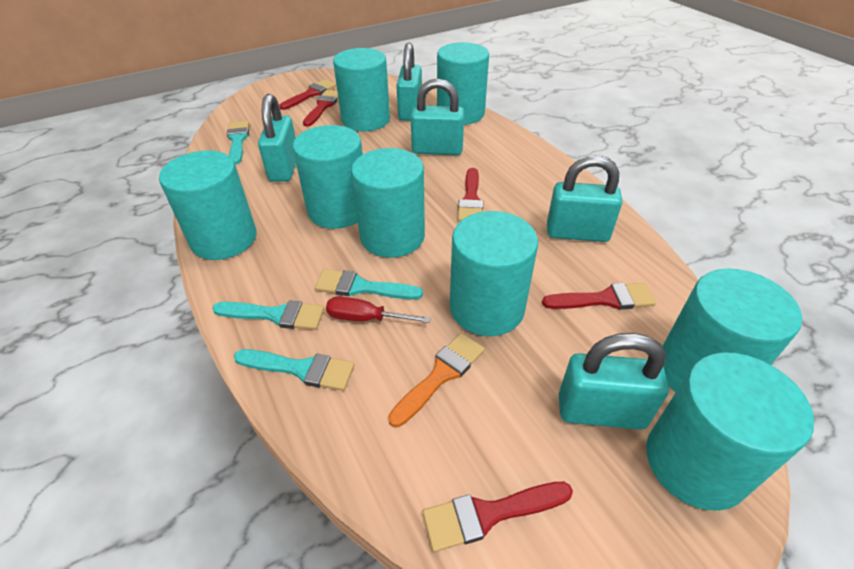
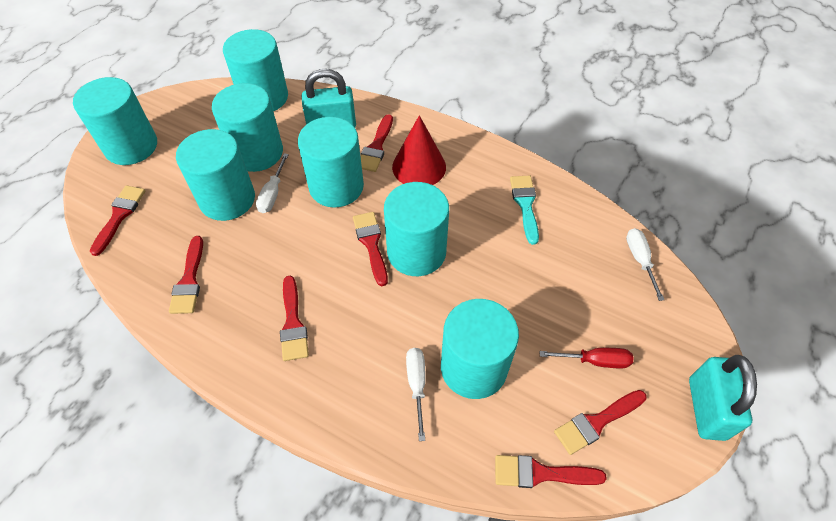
orange brush: [388,333,485,427] = 1 -> none = 0
red brush: [279,80,336,110] [303,90,338,127] [423,482,573,552] [458,168,483,222] [542,283,656,310] = 5 -> [90,185,145,256] [169,236,203,314] [280,275,309,361] [353,212,388,286] [361,114,393,172] [495,455,607,488] [554,390,647,455] = 7
red cone: none = 0 -> [392,115,446,185] = 1
turquoise brush: [212,300,325,330] [227,121,249,164] [234,349,355,391] [315,269,423,300] = 4 -> [510,176,539,245] = 1
turquoise cylinder: [159,150,256,260] [293,125,363,229] [333,48,390,131] [351,148,425,258] [437,42,489,125] [450,211,538,336] [646,352,814,511] [662,268,802,392] = 8 -> [73,77,157,165] [176,129,255,221] [212,83,283,172] [223,29,288,111] [298,117,364,208] [384,182,449,276] [441,299,519,399] = 7
turquoise padlock: [258,94,296,182] [396,43,422,121] [411,79,464,155] [547,155,622,242] [559,333,669,430] = 5 -> [302,69,356,128] [689,355,757,441] = 2
white screwdriver: none = 0 -> [256,153,289,213] [406,348,426,441] [626,228,664,301] = 3

